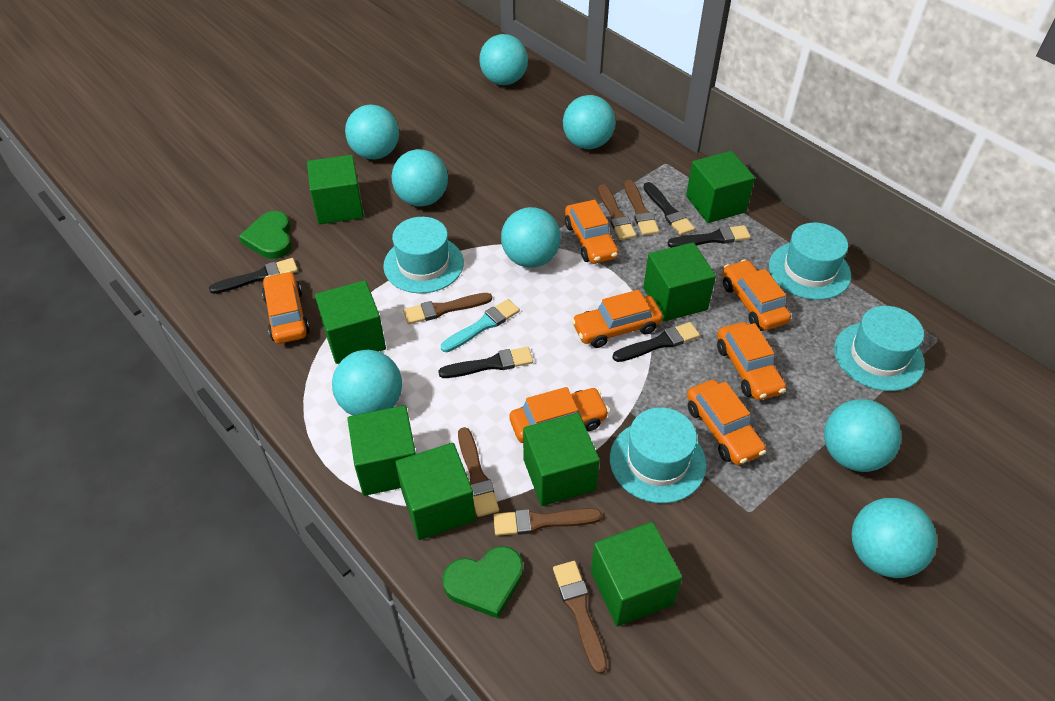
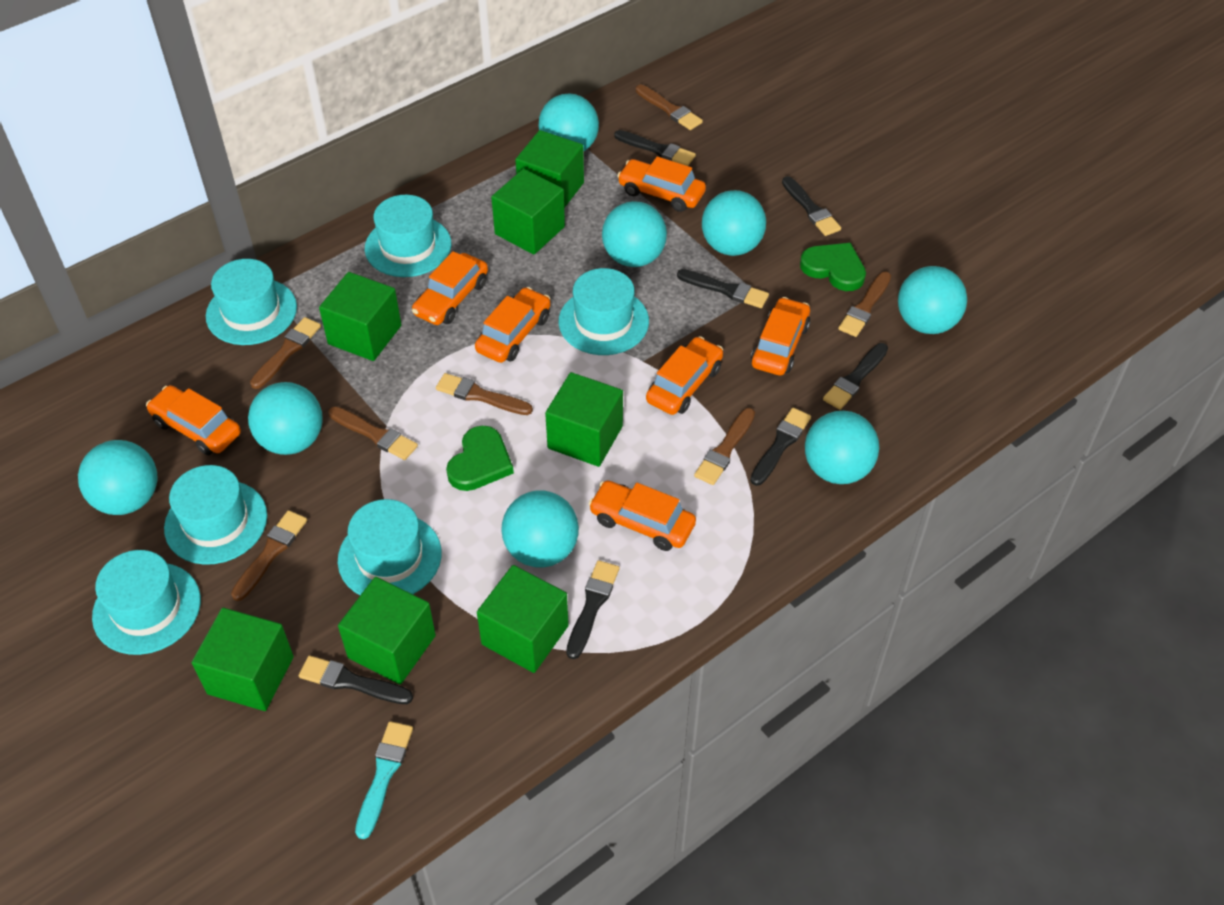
black brush: [209,258,298,294] [438,347,533,378] [613,322,700,362] [643,182,695,235] [667,225,751,248] = 5 -> [299,656,413,704] [566,560,619,659] [614,130,696,166] [677,269,769,308] [750,408,811,486] [782,176,841,236] [823,343,888,410] = 7
brown brush: [403,293,492,324] [458,427,499,517] [493,508,602,536] [553,561,607,674] [598,184,636,240] [624,180,659,235] = 6 -> [231,510,307,601] [250,317,321,389] [328,406,418,460] [436,373,533,415] [636,85,703,130] [694,408,755,485] [838,272,891,337] = 7
green cube: [307,155,364,224] [315,280,386,364] [348,405,416,496] [395,443,476,540] [523,413,600,506] [591,522,683,626] [643,242,716,322] [686,151,755,223] = 8 -> [192,608,294,711] [319,272,401,361] [338,577,436,684] [477,565,569,673] [491,169,565,255] [515,130,584,208] [545,372,623,467] = 7
turquoise hat: [383,217,464,293] [610,407,707,503] [769,223,851,300] [834,306,925,391] = 4 -> [92,550,201,655] [164,465,267,565] [206,259,297,345] [338,499,442,595] [365,195,451,277] [558,268,649,355] = 6

